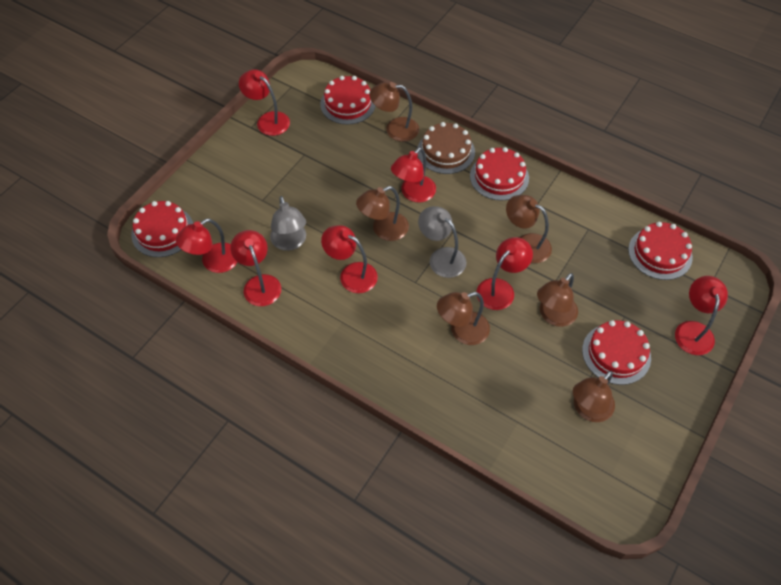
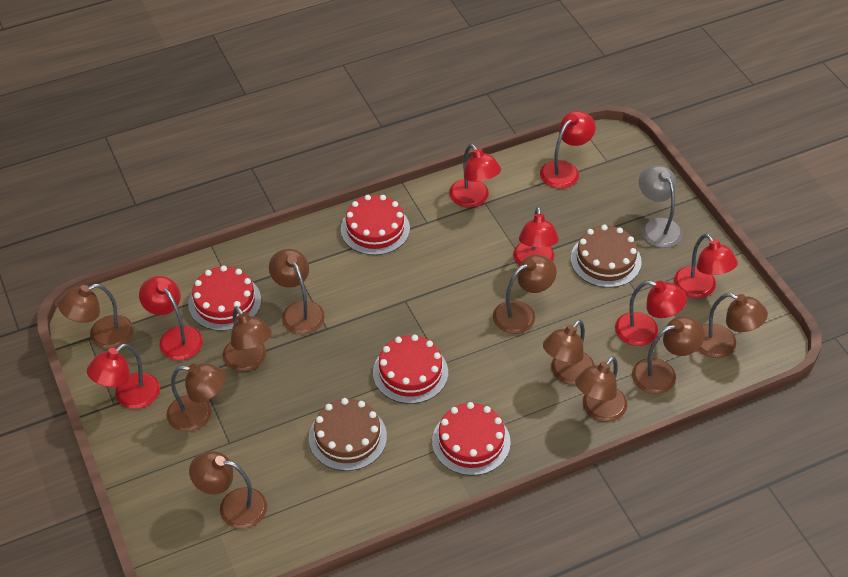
brown cake: [417,122,475,174] = 1 -> [309,398,387,471] [571,225,642,288] = 2
brown lamp: [356,186,409,241] [370,82,419,142] [437,292,490,345] [506,195,552,263] [537,273,578,327] [573,371,615,422] = 6 -> [58,284,133,349] [166,363,226,432] [189,451,267,529] [223,306,272,372] [269,249,325,334] [493,255,557,334] [543,320,595,385] [575,356,627,422] [632,316,705,394] [698,293,768,358] = 10
grey lamp: [270,196,306,251] [418,206,467,278] = 2 -> [639,165,683,248] = 1
red cake: [131,201,193,257] [320,76,376,124] [470,147,529,201] [582,320,651,385] [628,222,693,280] = 5 -> [188,265,261,331] [341,195,410,255] [373,335,448,404] [432,402,511,476] = 4

